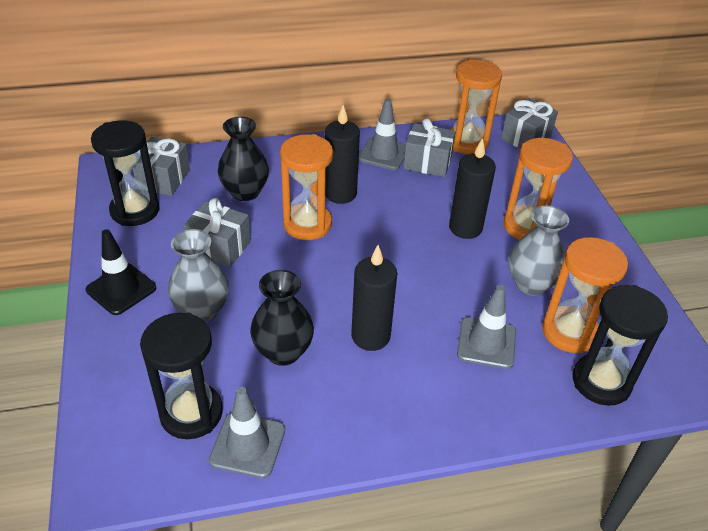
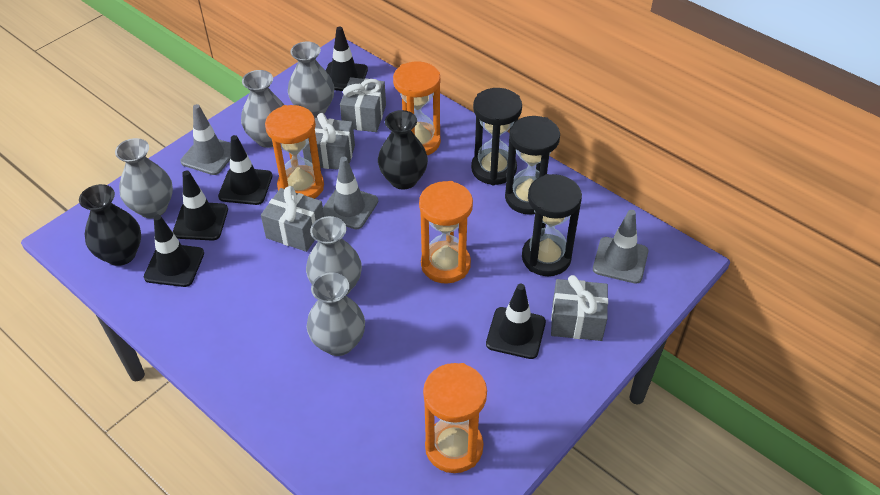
black candle: [325,105,360,204] [351,245,397,351] [449,138,496,239] = 3 -> none = 0
black traffic cone: [86,229,156,315] = 1 -> [144,215,204,287] [173,170,228,241] [218,135,272,205] [326,26,368,91] [486,284,546,359] = 5
grey vase: [168,229,229,322] [508,206,569,296] = 2 -> [115,138,173,218] [241,70,284,148] [288,42,334,118] [306,216,362,295] [307,272,365,356] = 5

